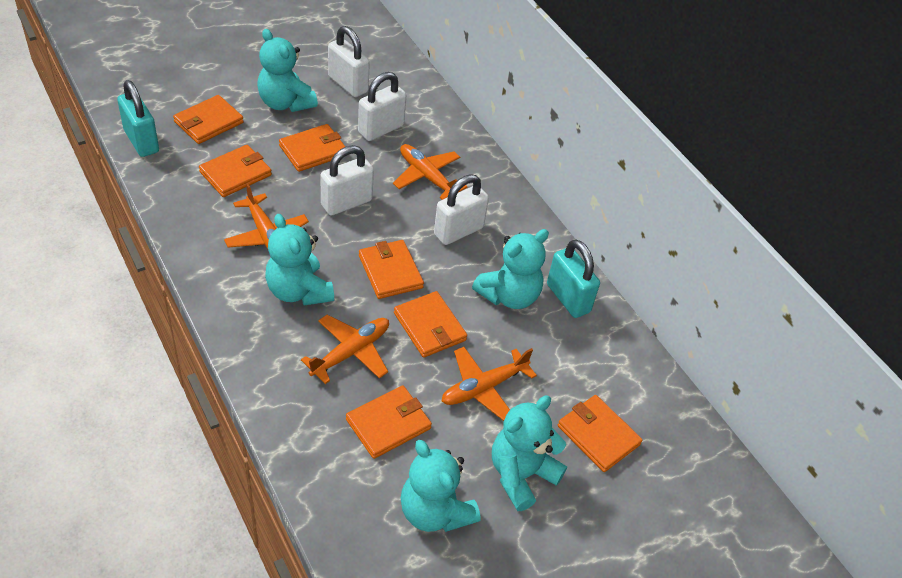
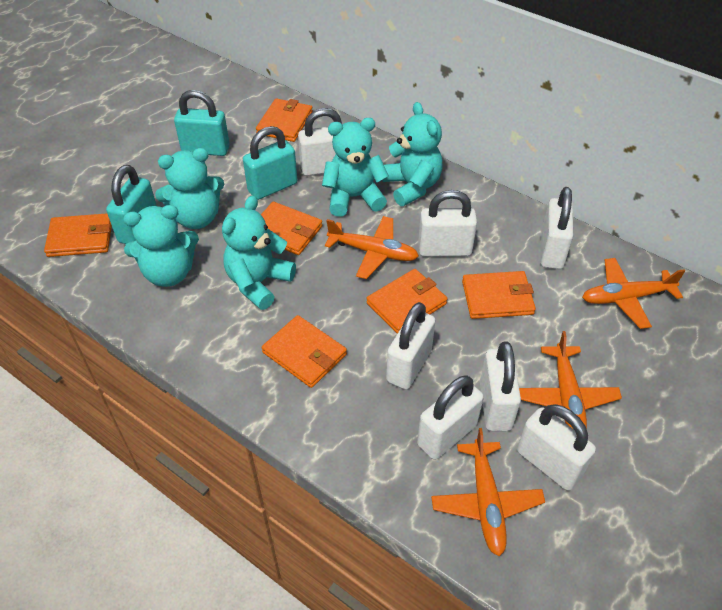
orange wallet: [173,95,244,144] [199,145,272,197] [279,124,345,172] [346,385,432,459] [359,240,424,299] [394,291,467,358] [558,395,642,472] = 7 -> [44,213,112,257] [256,98,313,142] [261,202,323,255] [262,315,347,388] [366,269,448,334] [462,271,536,319] = 6
turquoise padlock: [117,80,159,157] [547,239,600,318] = 2 -> [106,165,157,244] [174,90,230,156] [243,126,297,200] = 3
white padlock: [321,145,374,216] [328,26,370,97] [358,72,406,141] [434,174,489,245] = 4 -> [298,108,342,176] [386,302,436,390] [417,375,484,460] [418,190,477,257] [480,342,521,431] [517,404,596,491] [541,187,573,269] = 7

